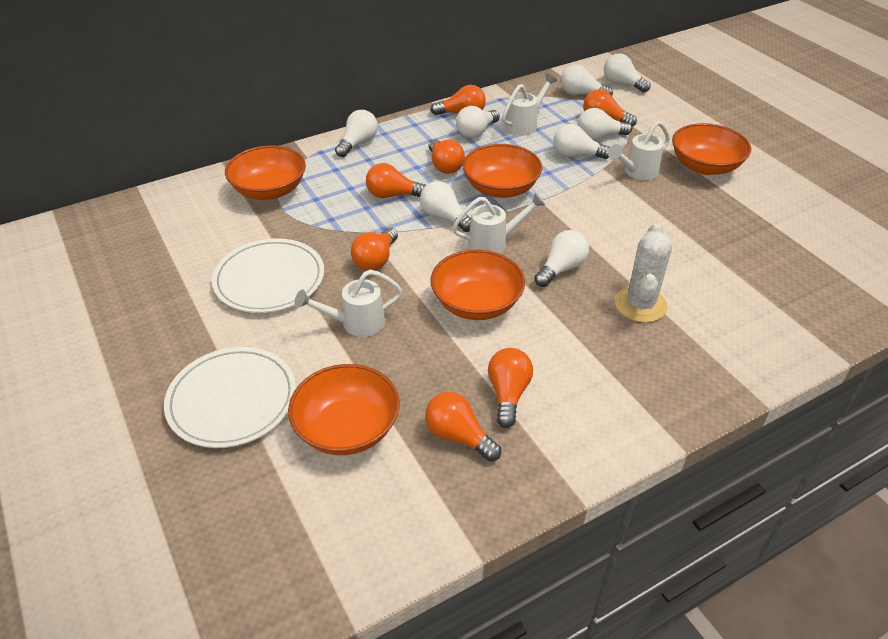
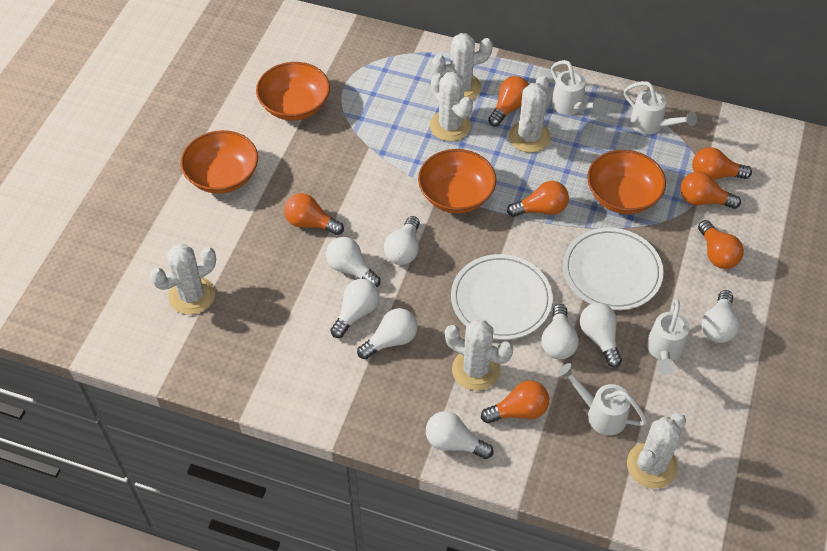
orange bowl: [225,146,306,200] [288,364,400,455] [430,250,525,320] [463,144,542,198] [672,123,751,175] = 5 -> [181,130,258,194] [256,62,330,121] [418,149,496,213] [587,150,666,214] = 4
white cactus: [615,223,672,323] = 1 -> [150,244,216,315] [430,72,473,141] [433,33,493,100] [445,320,513,391] [509,75,551,153] [627,413,686,489] = 6

